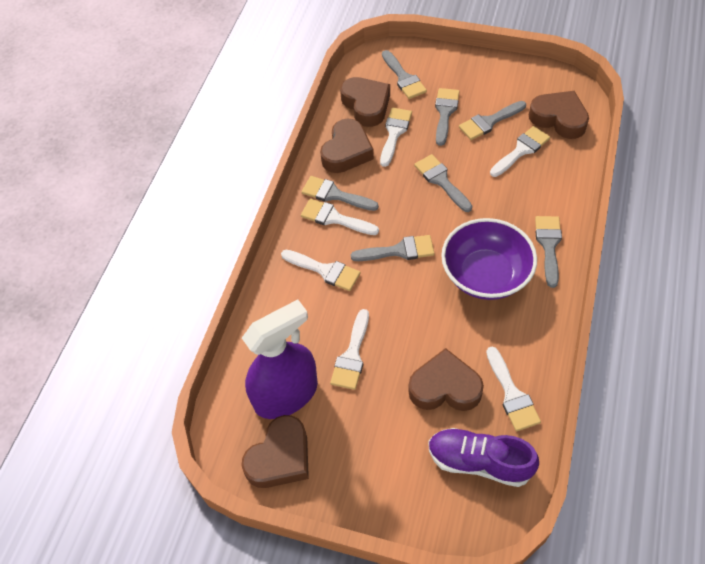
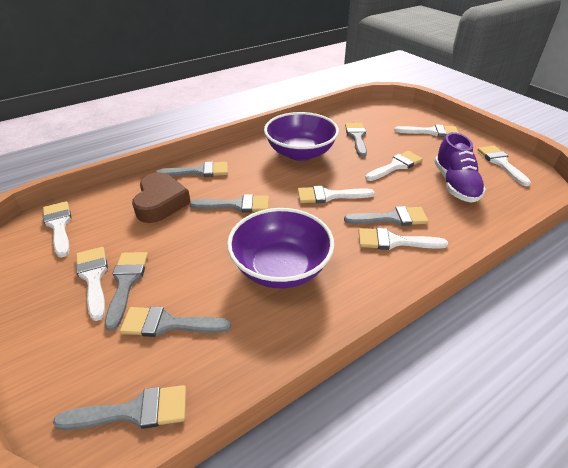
brown heart: [241,415,309,488] [320,118,374,173] [340,77,390,127] [408,348,484,411] [529,91,589,139] = 5 -> [132,172,191,223] = 1
purple bowl: [441,218,537,300] = 1 -> [227,208,334,289] [264,112,339,161] = 2
purple spray bottle: [242,299,318,419] = 1 -> none = 0
white brush: [281,250,361,291] [301,199,379,235] [330,309,369,390] [380,108,412,167] [486,347,541,431] [490,126,550,177] = 6 -> [43,201,72,258] [76,247,108,321] [298,186,375,203] [359,228,448,250] [365,151,423,181] [394,124,458,137] [478,146,531,186] = 7

